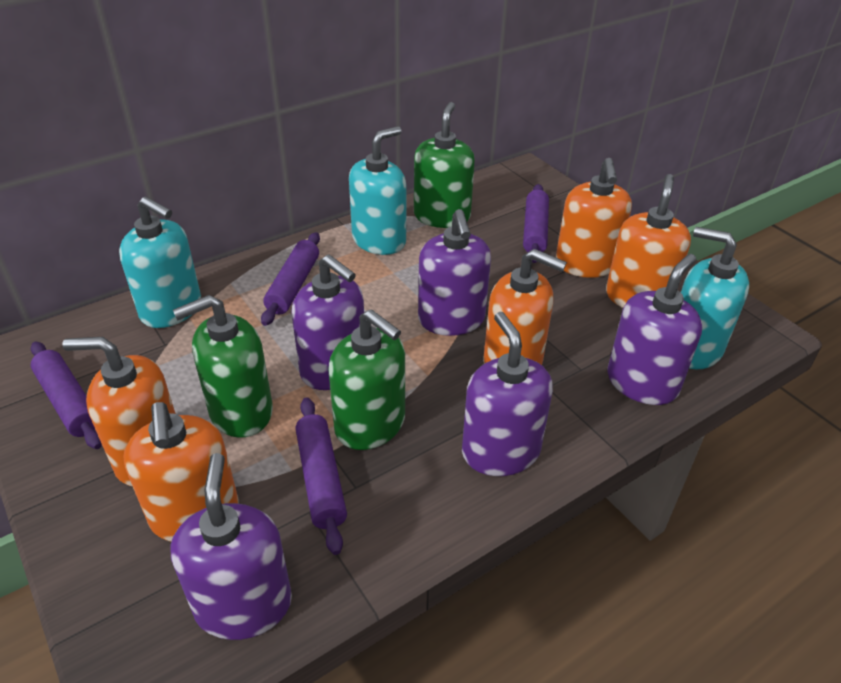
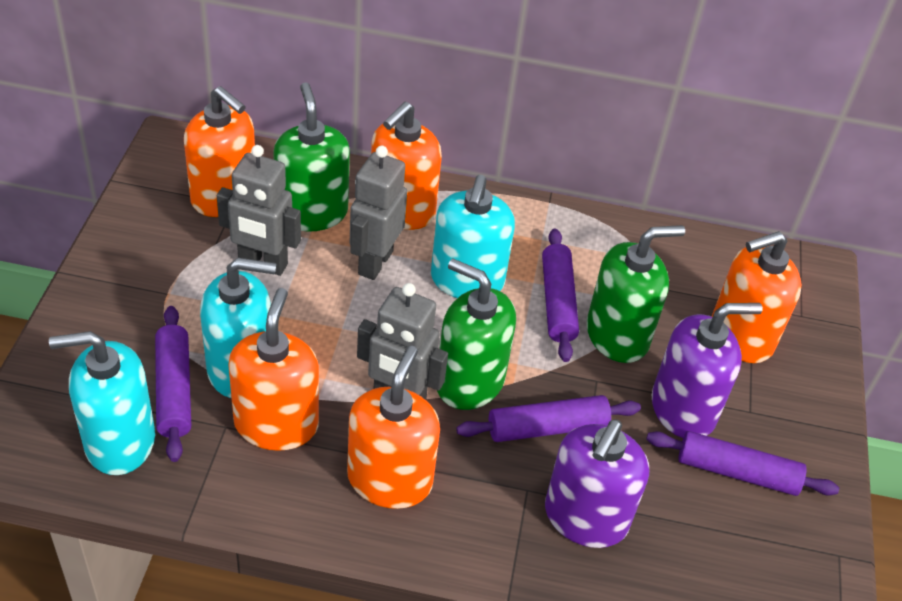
grey robot: none = 0 -> [217,145,301,276] [350,146,407,280] [357,283,448,400] = 3
purple soap dispenser: [171,453,292,640] [292,255,364,390] [418,209,491,336] [462,312,553,476] [607,254,702,405] = 5 -> [545,419,649,548] [652,303,763,438] = 2

